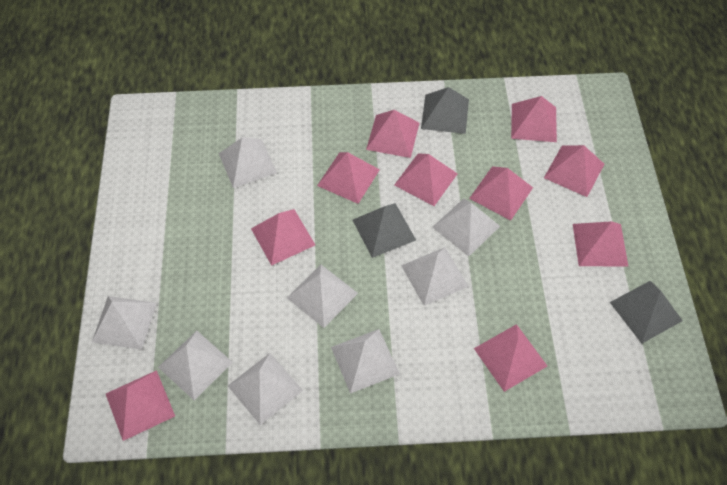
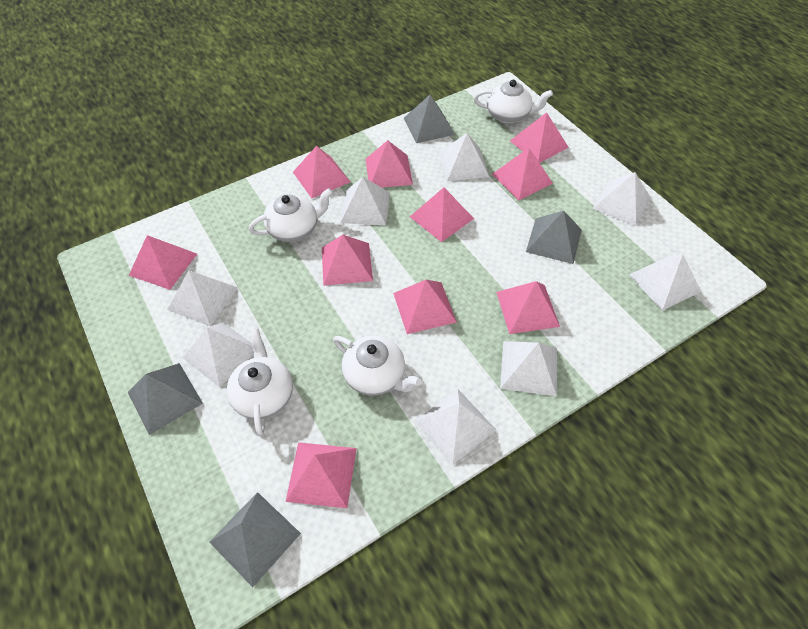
grey pyramid: [352,203,416,258] [421,87,469,134] [610,281,683,343] = 3 -> [127,363,203,435] [209,492,301,587] [404,95,455,143] [526,211,582,264] = 4
white teapot: none = 0 -> [227,329,293,435] [249,188,333,242] [333,336,421,396] [474,80,553,123] = 4

